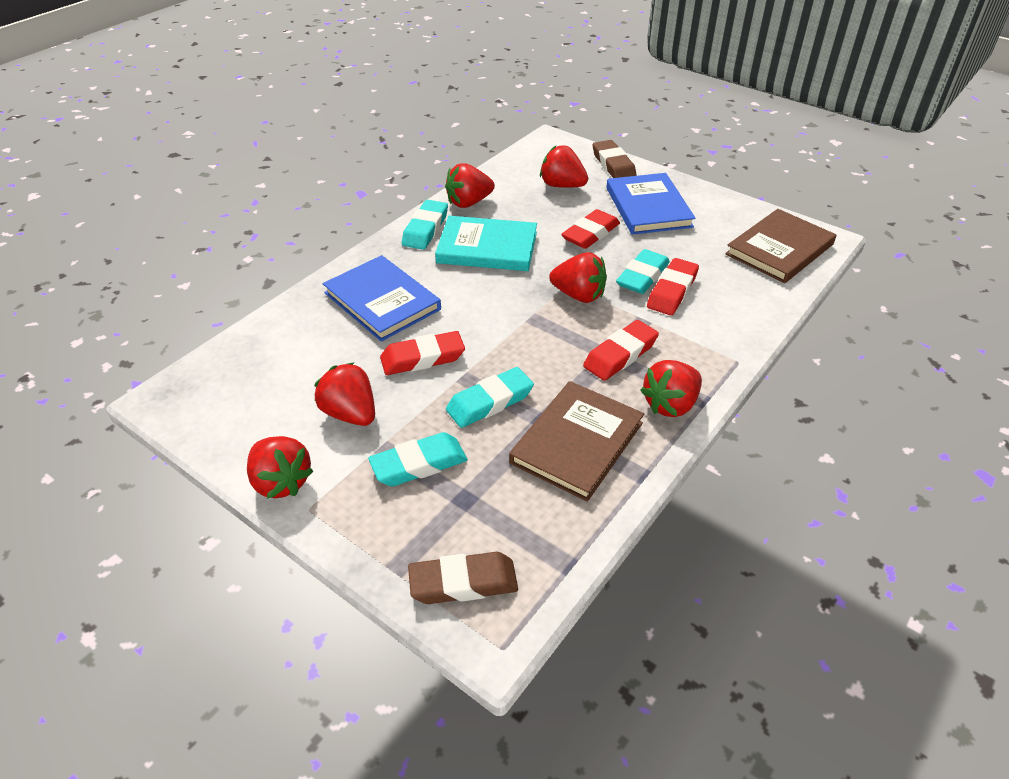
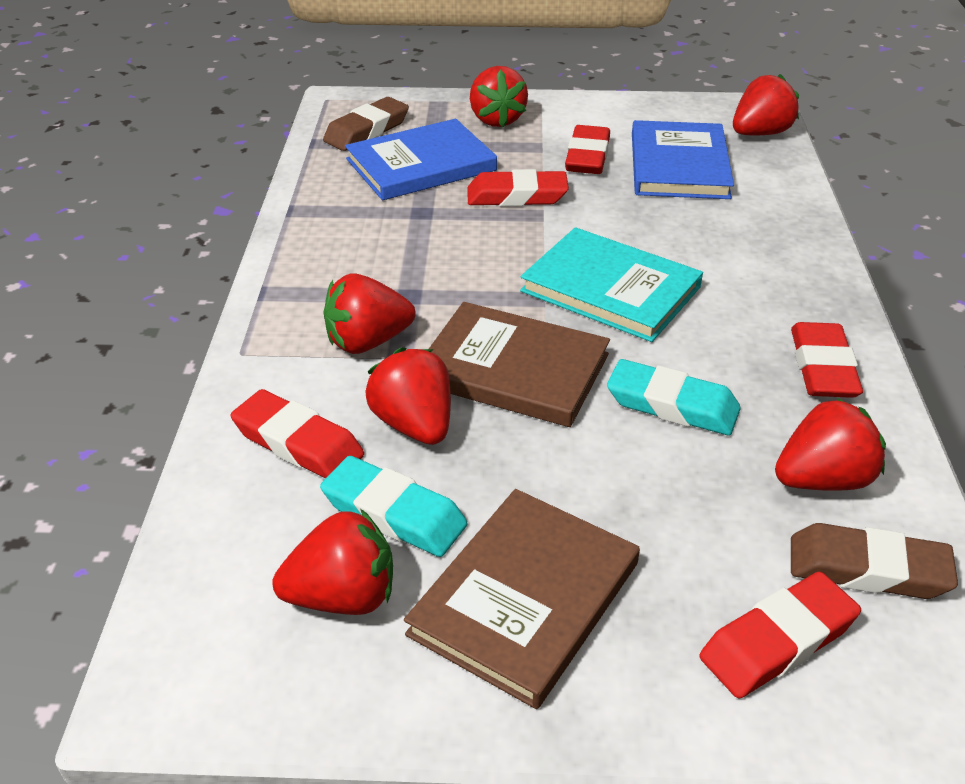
red eraser: [380,331,465,375] [561,209,620,249] [583,320,659,381] [647,258,699,315] = 4 -> [230,389,364,479] [467,169,569,206] [565,125,610,174] [699,572,861,698] [791,322,863,398] = 5
turquoise eraser: [368,432,468,487] [402,200,448,250] [446,367,534,428] [616,249,670,294] = 4 -> [320,456,468,557] [607,359,741,435] = 2

